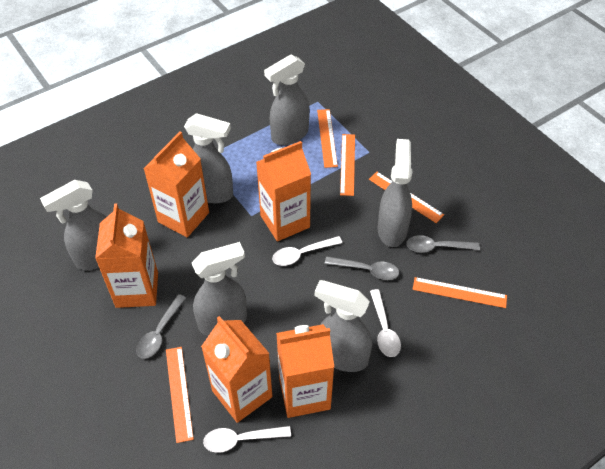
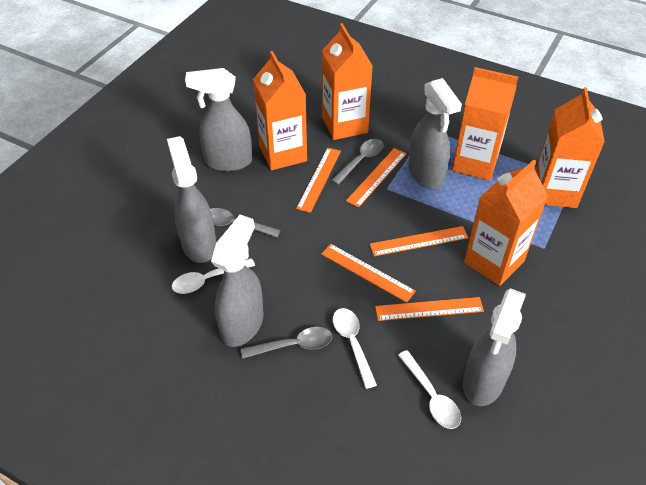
grey spray bottle: [40,180,107,270] [184,113,233,203] [192,242,247,336] [264,54,310,145] [315,280,372,372] [378,139,413,247] = 6 -> [167,136,217,263] [185,68,252,171] [211,215,264,347] [408,78,462,189] [463,288,526,406] = 5

